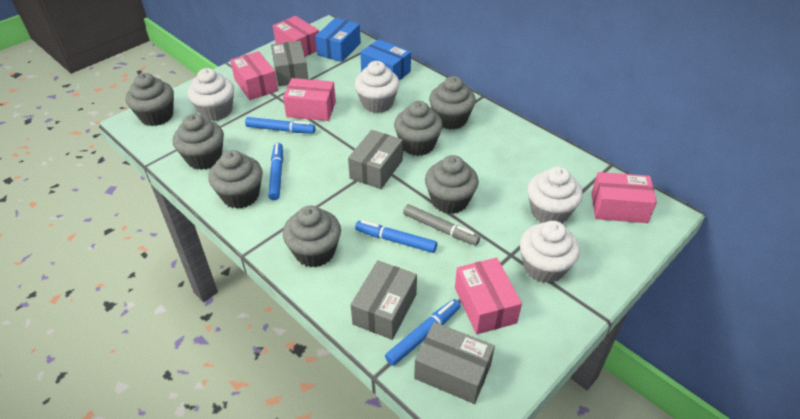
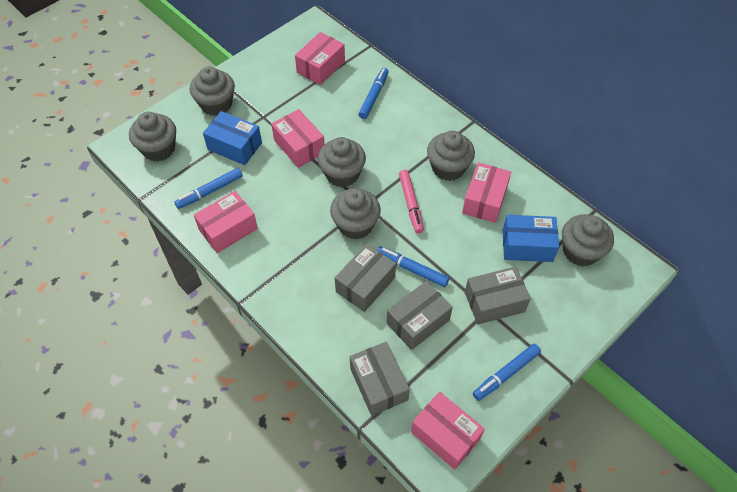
grey cupcake: [126,73,174,126] [173,114,224,170] [209,150,263,209] [283,206,341,267] [394,101,443,156] [425,155,479,214] [429,76,476,130] = 7 -> [129,112,176,162] [190,67,235,116] [318,137,366,187] [330,188,381,240] [427,131,475,181] [562,214,614,267] = 6
grey marker: [403,204,480,246] = 1 -> none = 0
pink marker: none = 0 -> [399,170,424,233] = 1
white cupcake: [187,68,234,121] [354,61,400,113] [520,221,580,283] [527,166,583,223] = 4 -> none = 0

